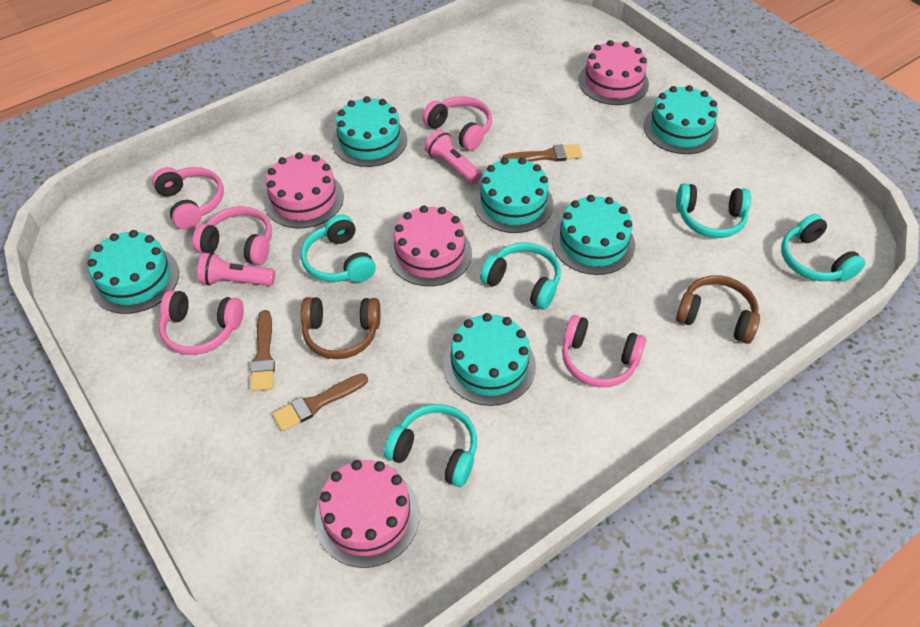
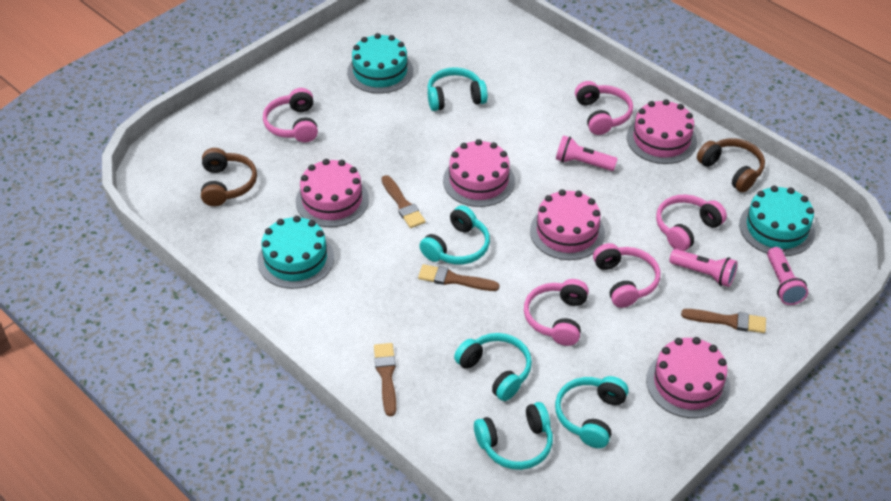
brown brush: [250,310,275,391] [272,373,368,431] [502,144,582,162] = 3 -> [374,343,396,416] [381,175,426,228] [418,264,499,291] [681,309,766,333] = 4
pink cake: [264,152,344,228] [315,460,420,568] [388,205,472,286] [578,40,649,105] = 4 -> [296,159,369,227] [443,139,515,207] [530,189,605,260] [627,99,697,164] [646,337,730,418] = 5
pink flashlight: [197,252,275,286] [424,129,482,184] = 2 -> [556,135,617,171] [669,249,737,287] [767,247,808,305] = 3
turquoise cake: [87,230,179,314] [332,96,407,167] [443,313,536,406] [474,157,553,233] [552,195,635,275] [644,85,719,154] = 6 -> [257,216,334,289] [347,33,413,93] [739,186,815,256] = 3

